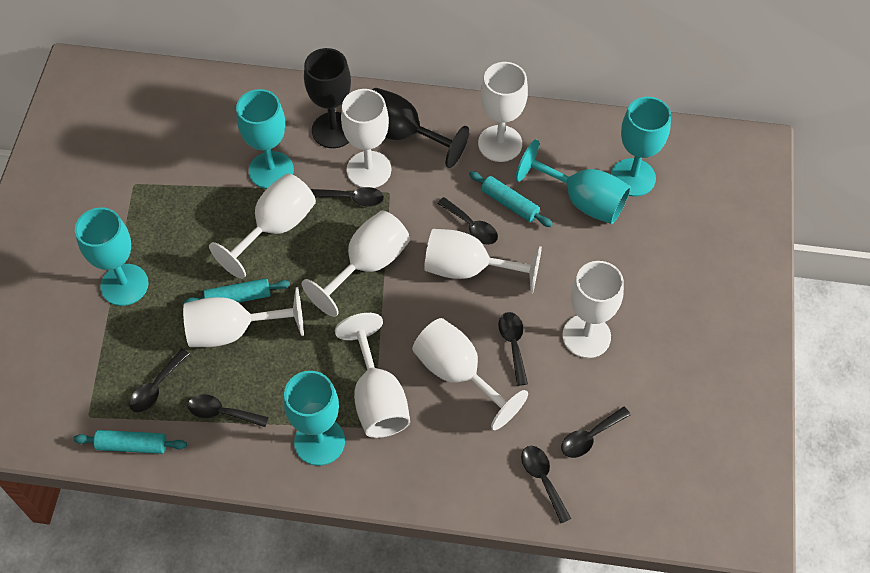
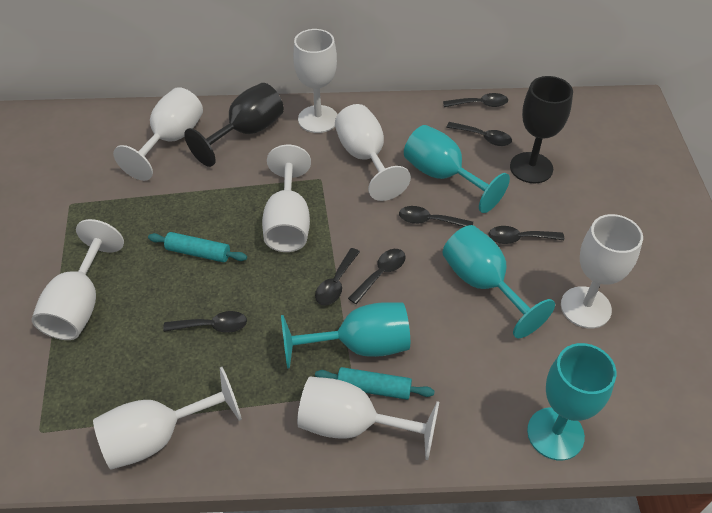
turquoise goblet: [75,207,149,306] [236,89,294,189] [284,371,345,466] [516,139,631,224] [611,97,671,197] = 5 -> [281,302,410,369] [404,125,510,213] [443,225,555,338] [527,343,616,460] = 4
turquoise rolling pin: [73,430,187,454] [184,278,290,303] [469,171,553,227] = 3 -> [148,232,247,262] [315,367,434,400] = 2
white goblet: [183,287,304,347] [209,173,316,279] [302,210,410,317] [335,313,410,438] [341,89,391,188] [412,318,528,430] [424,229,542,294] [478,62,528,162] [562,261,624,358] = 9 -> [31,219,124,340] [93,367,242,470] [113,87,203,181] [262,145,311,252] [293,29,338,133] [297,377,439,460] [335,104,411,201] [561,214,643,328] = 8

